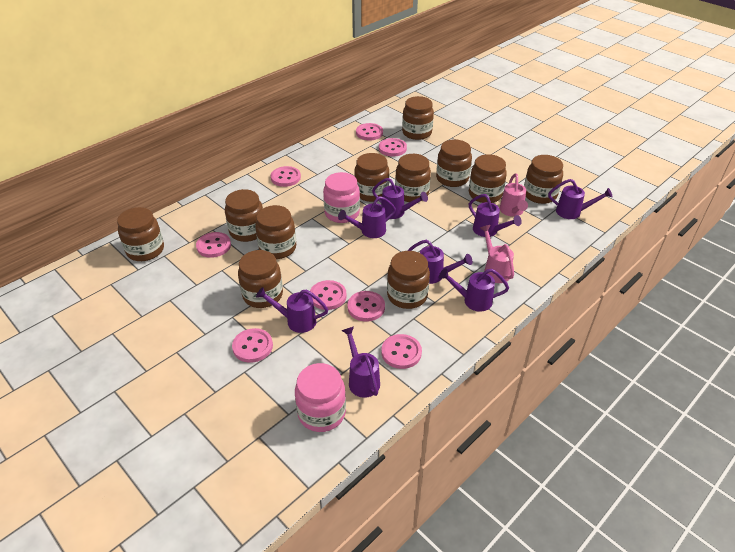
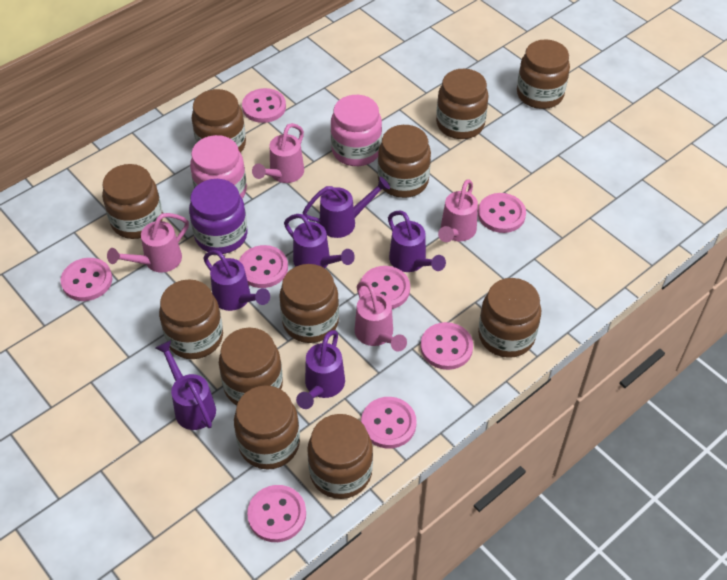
pink watering can: [480,225,514,283] [500,173,528,217] = 2 -> [107,213,189,273] [252,123,304,183] [355,281,407,352] [438,179,478,242] = 4
purple jar: none = 0 -> [189,179,248,254] = 1
purple watering can: [256,287,328,333] [338,196,396,238] [341,326,380,398] [372,178,428,219] [408,240,472,284] [439,268,509,312] [469,194,522,237] [548,179,613,219] = 8 -> [155,340,216,430] [203,250,270,311] [284,214,355,268] [296,330,345,409] [303,177,390,238] [388,210,446,272] = 6

